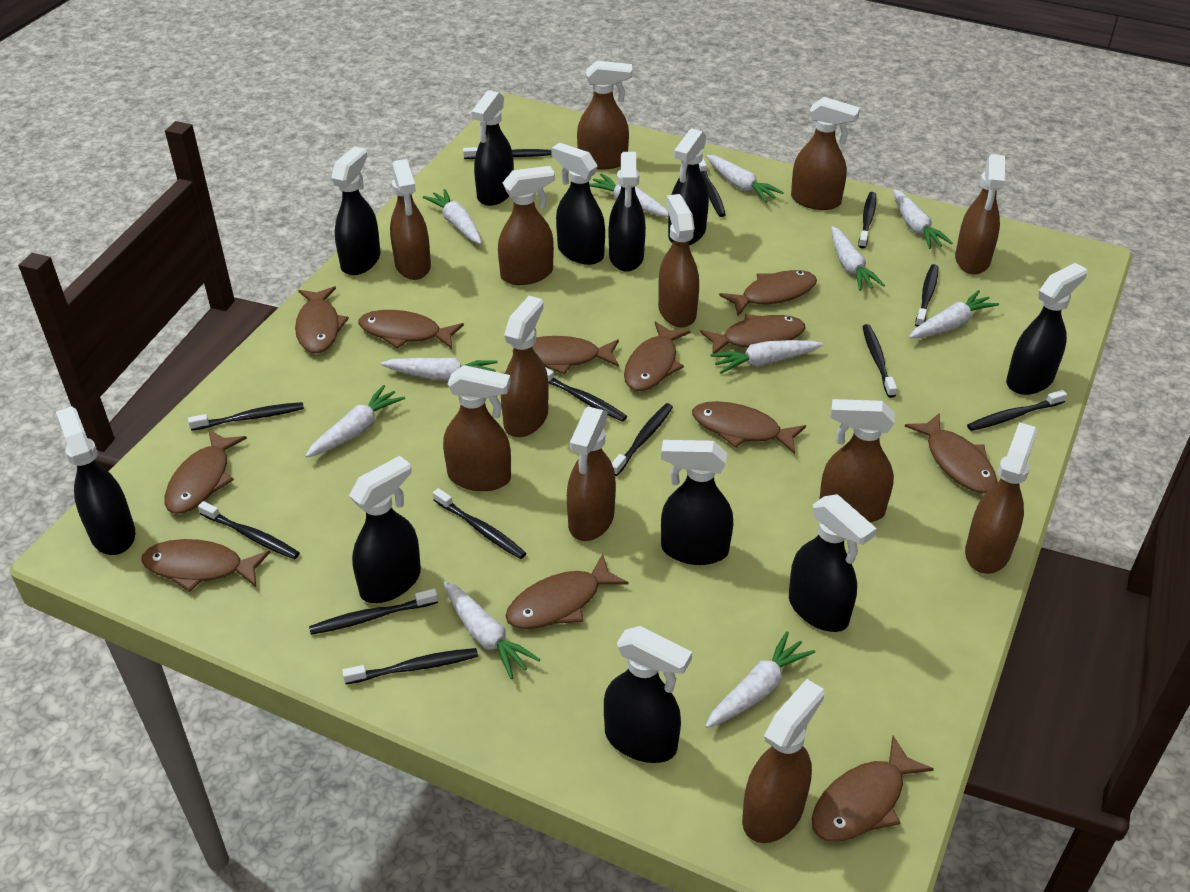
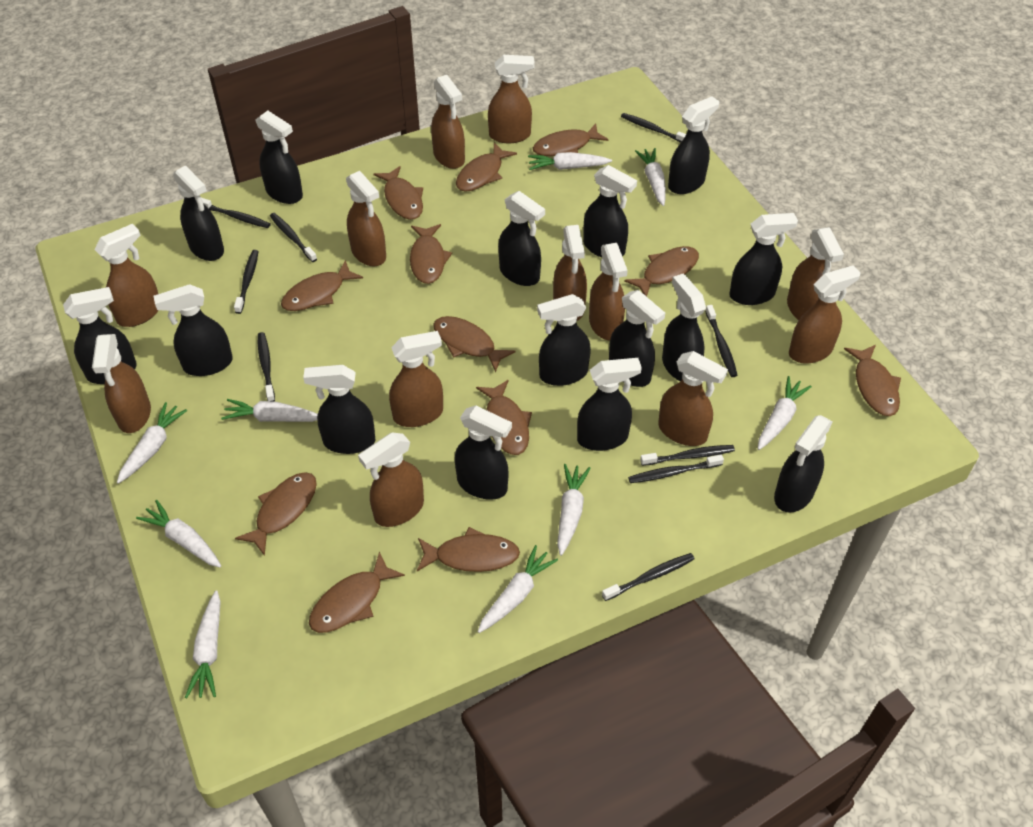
black spray bottle: [56,406,135,555] [331,146,381,275] [349,456,421,603] [471,90,514,206] [551,143,605,265] [604,626,692,763] [609,152,646,272] [661,440,733,565] [668,128,709,245] [789,494,877,632] [1006,263,1087,395] = 11 -> [63,287,137,384] [154,284,233,376] [173,165,224,261] [256,111,303,204] [303,365,376,454] [455,406,512,500] [498,191,545,286] [537,294,591,386] [577,358,642,451] [583,165,637,257] [609,290,665,387] [662,274,706,381] [668,96,719,194] [729,213,798,305] [774,415,833,513] = 15
black toothbrush: [188,402,304,431] [198,501,300,559] [309,589,438,635] [342,648,478,684] [433,488,526,559] [463,147,551,159] [545,367,627,422] [612,403,673,476] [699,158,726,217] [858,192,876,248] [862,324,897,398] [915,264,938,327] [967,390,1067,431] = 13 -> [201,198,271,228] [234,250,259,314] [258,332,275,402] [270,213,317,262] [602,553,695,601] [621,113,686,143] [628,454,724,483] [640,445,735,466] [705,305,738,377] = 9
white carrot: [305,385,405,458] [381,357,498,381] [423,189,482,244] [444,581,540,679] [589,174,669,217] [705,631,815,728] [706,155,784,203] [711,340,823,374] [831,226,885,291] [893,189,953,249] [909,290,999,338] = 11 -> [117,402,187,484] [136,500,221,568] [185,590,221,698] [221,399,318,422] [478,545,558,633] [528,152,612,170] [557,464,591,556] [635,148,666,206] [758,376,812,450] = 9

